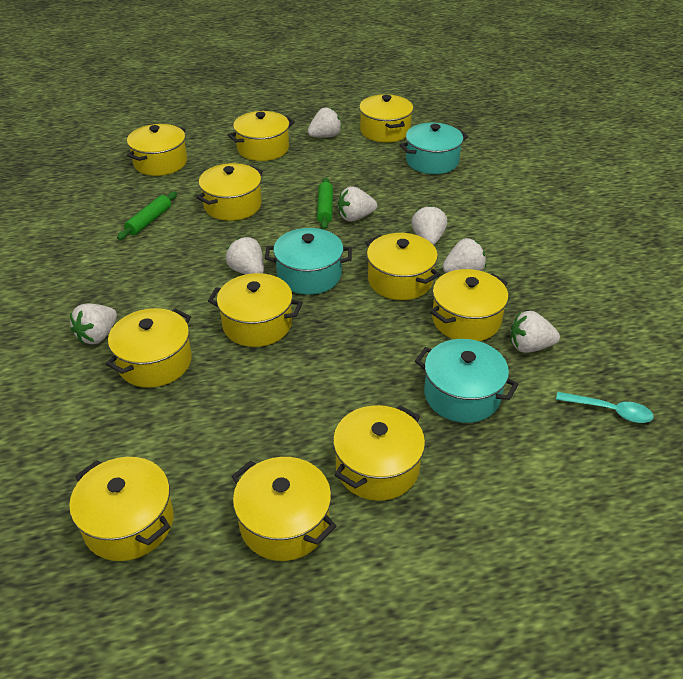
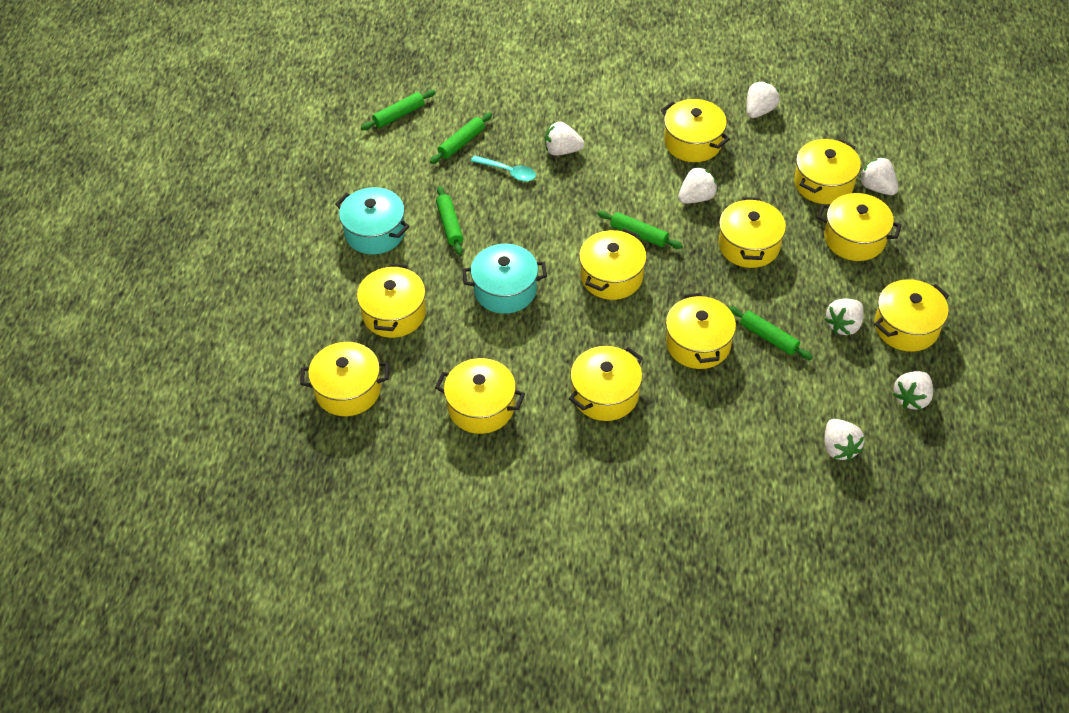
green rolling pin: [117,192,177,240] [317,178,333,229] = 2 -> [361,90,435,130] [430,112,492,164] [436,186,463,255] [597,211,683,249] [729,306,813,360] = 5
turquoise pot: [265,228,352,295] [400,123,468,174] [415,339,519,423] = 3 -> [335,187,410,255] [462,244,547,314] = 2

